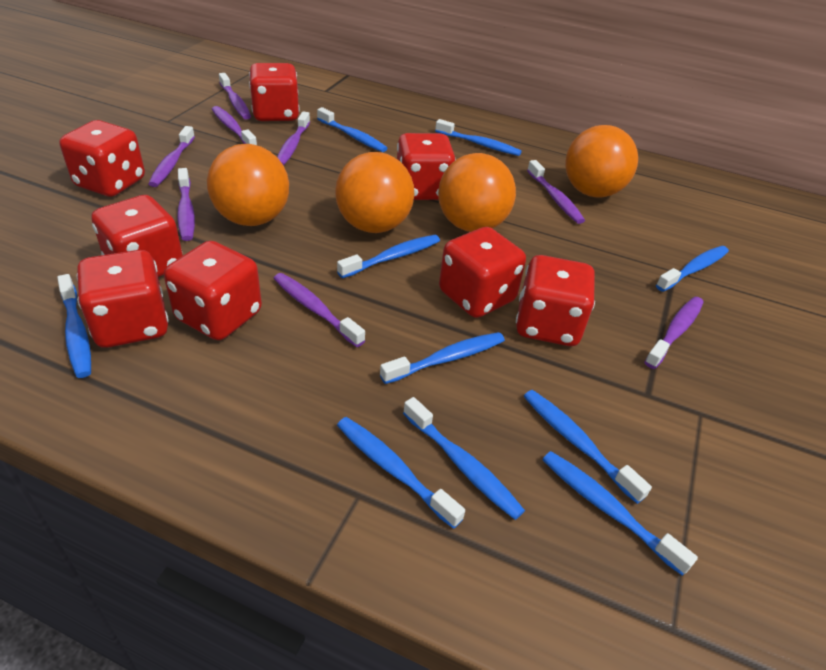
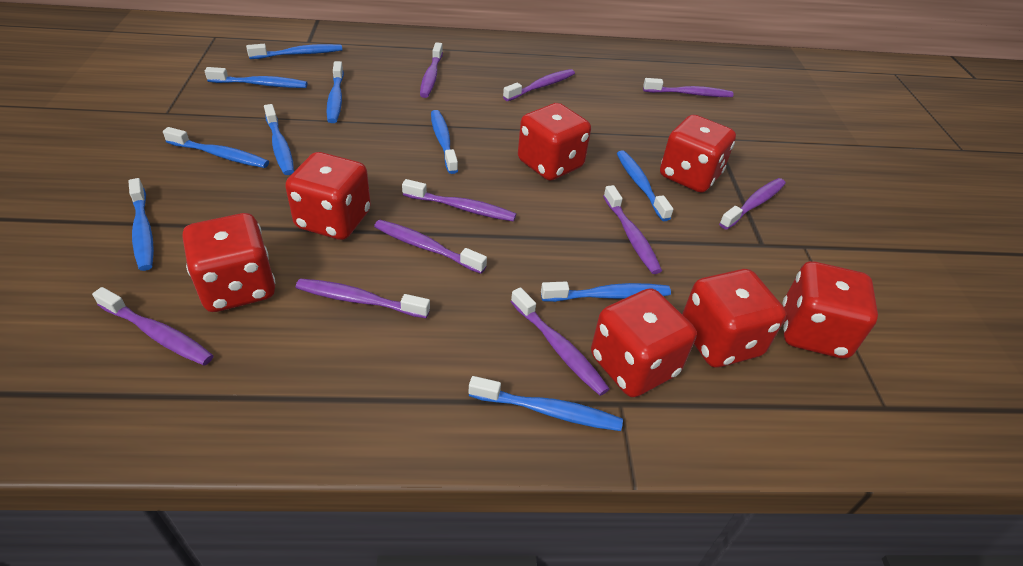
orange ball: [207,144,289,226] [335,152,414,233] [438,153,516,232] [565,125,638,198] = 4 -> none = 0
purple toothbrush: [148,126,195,187] [177,168,195,241] [212,106,257,145] [219,73,251,119] [273,273,365,347] [277,111,310,165] [527,160,585,224] [645,297,704,369] = 8 -> [92,287,214,366] [296,279,430,318] [374,220,487,274] [402,179,516,222] [420,42,443,98] [503,69,575,101] [511,287,610,396] [603,185,662,274] [643,78,734,97] [719,178,786,230] = 10
red dice: [59,120,145,197] [76,250,169,348] [91,195,183,277] [164,241,262,340] [249,63,300,121] [397,133,456,200] [439,227,526,318] [516,255,595,346] = 8 -> [183,213,276,312] [285,152,371,240] [518,103,591,181] [591,288,697,397] [660,115,736,193] [682,269,786,367] [783,261,878,359] = 7

